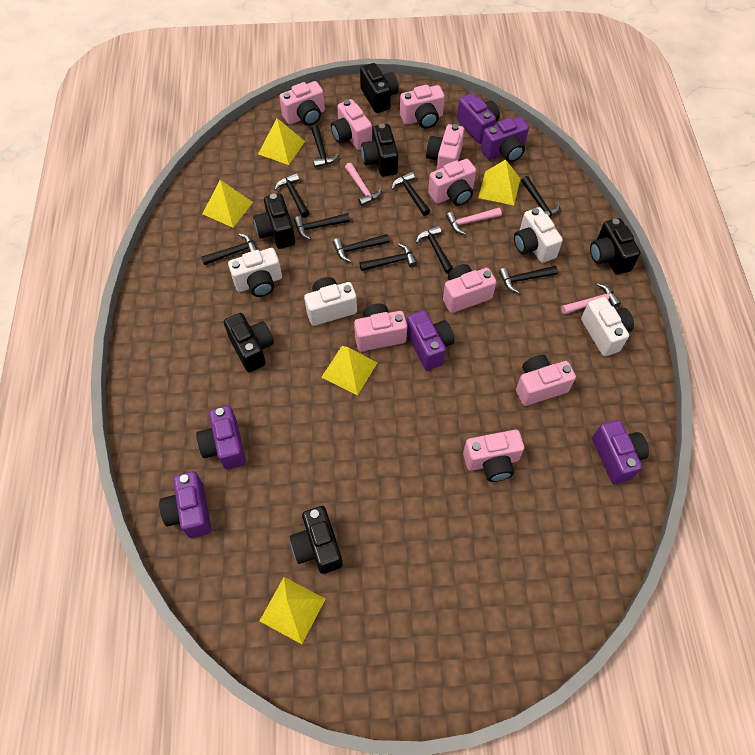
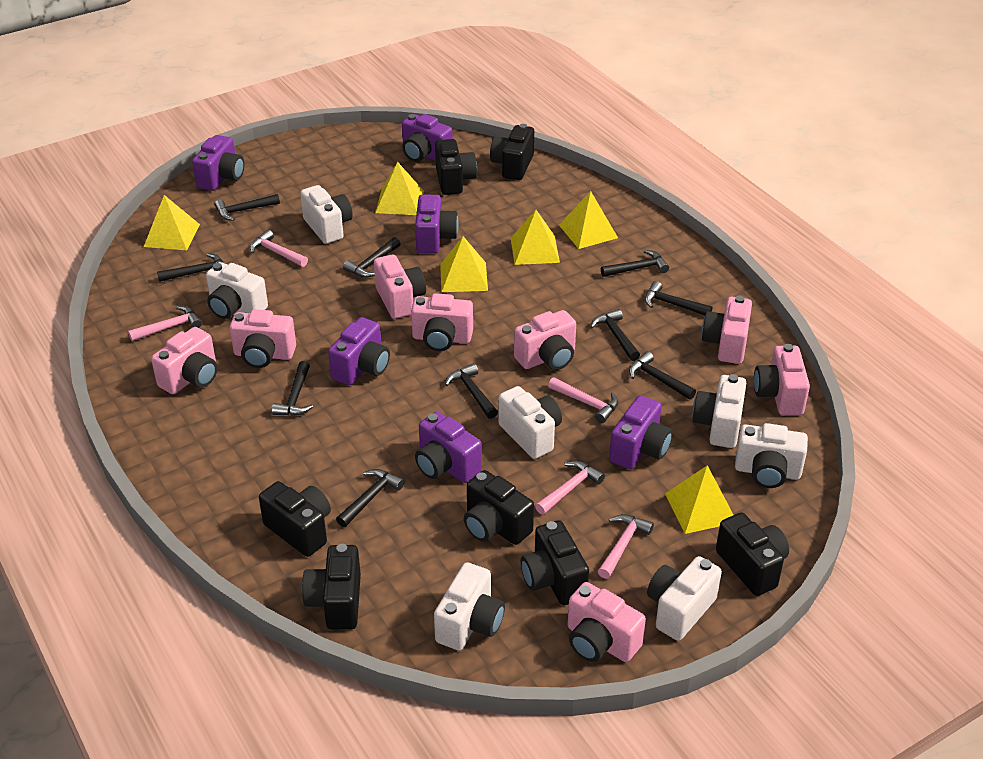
black camera: [224,313,274,372] [254,193,295,249] [290,506,343,574] [360,63,399,113] [361,124,398,177] [590,218,641,275] = 6 -> [259,481,331,557] [302,544,361,630] [435,139,477,195] [464,470,534,545] [490,124,534,180] [521,520,589,605] [716,512,789,596] = 7
pink camera: [279,81,325,126] [331,99,372,150] [354,304,407,352] [400,85,445,129] [426,124,464,170] [428,159,476,206] [443,264,496,313] [463,430,524,482] [516,355,576,406] = 9 -> [151,327,218,394] [230,309,296,368] [374,254,426,319] [411,293,473,351] [514,310,576,370] [568,582,646,662] [702,296,752,364] [754,344,810,415] = 8
pink hammer: [345,163,382,206] [446,208,502,235] [561,283,621,315] = 3 -> [128,306,202,341] [250,230,308,267] [535,461,605,515] [548,377,618,423] [598,514,654,579] = 5
white camera: [228,248,282,297] [304,277,357,326] [514,207,563,263] [581,297,634,357] = 4 -> [206,262,268,319] [300,185,353,244] [434,562,505,650] [498,386,562,459] [647,556,722,641] [692,374,746,448] [735,423,808,488] = 7
yellow pyramid: [202,180,253,228] [258,118,305,165] [260,577,325,644] [321,346,377,395] [478,159,520,205] = 5 -> [144,195,200,250] [375,162,424,215] [440,236,488,292] [511,210,560,265] [559,191,618,249] [665,465,733,534] = 6

